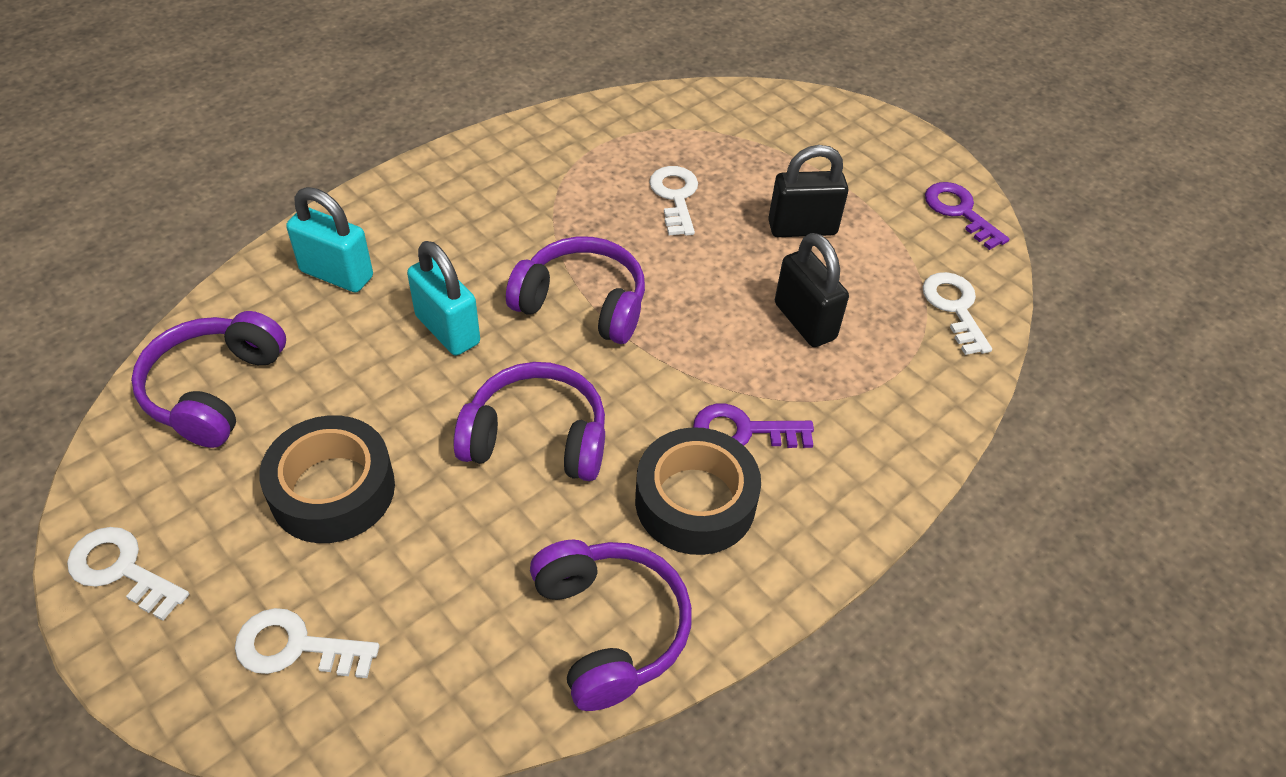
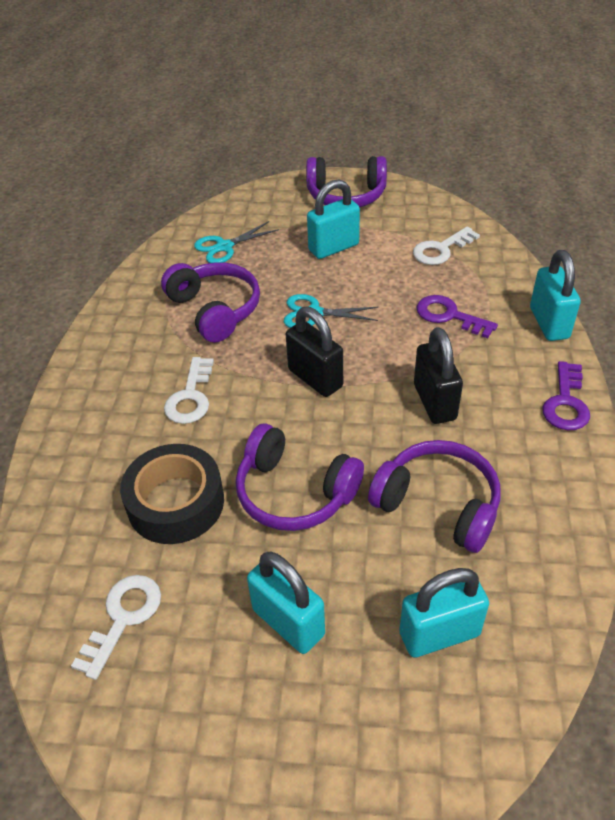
black tape: [259,415,395,543] [635,427,761,555] = 2 -> [120,444,224,544] = 1
turquoise padlock: [286,187,373,293] [407,241,480,356] = 2 -> [247,552,325,654] [307,180,360,259] [399,568,489,658] [530,250,581,341] = 4
turquoise scissors: none = 0 -> [194,221,279,263] [284,294,379,328] = 2
white key: [67,527,189,621] [235,608,379,678] [649,166,698,236] [923,272,992,355] = 4 -> [71,575,161,680] [164,357,214,424] [413,227,480,265] = 3

